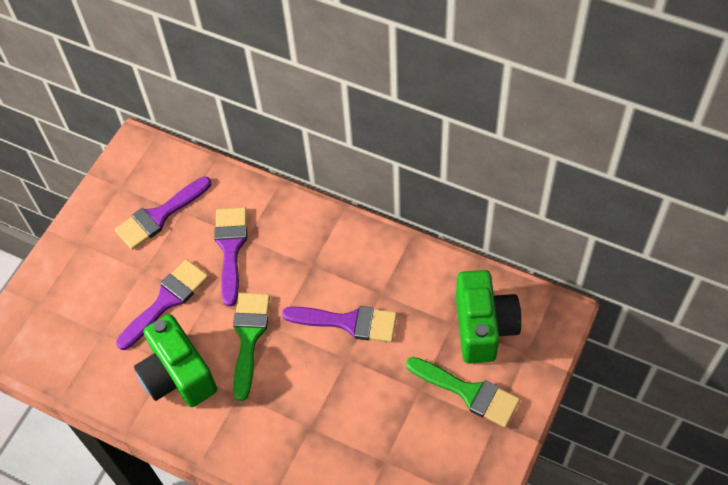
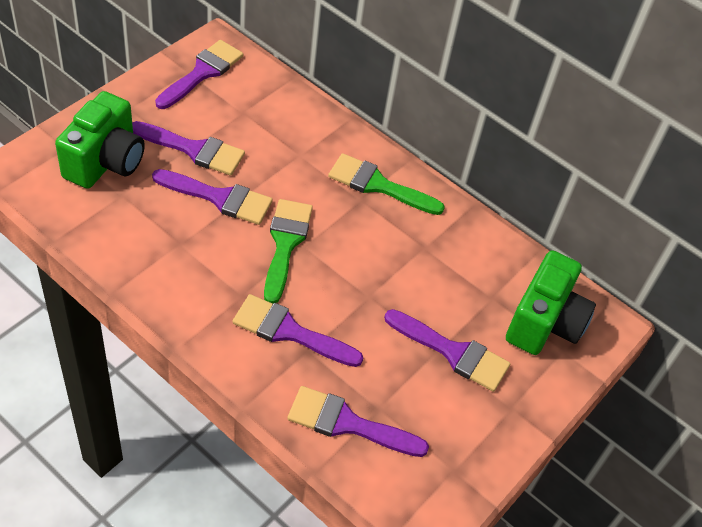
purple brush: [115,177,211,250] [116,259,208,350] [214,207,247,306] [282,306,397,342] = 4 -> [132,121,245,175] [152,169,273,225] [155,40,243,109] [233,294,363,367] [287,386,429,457] [384,309,510,392] = 6

